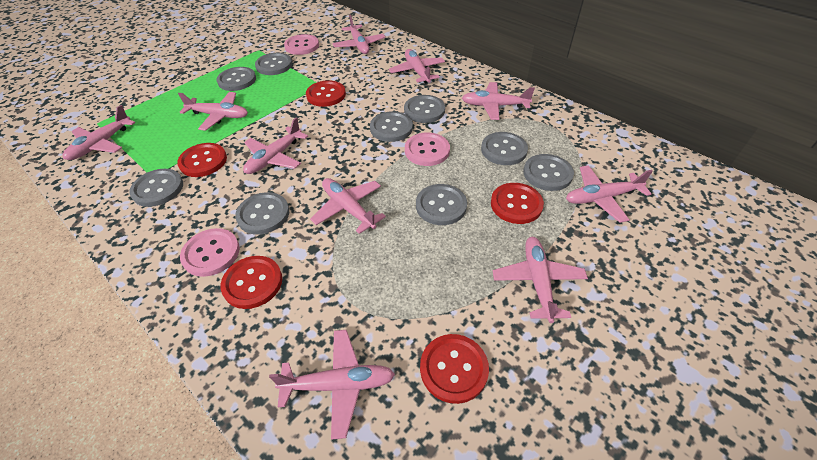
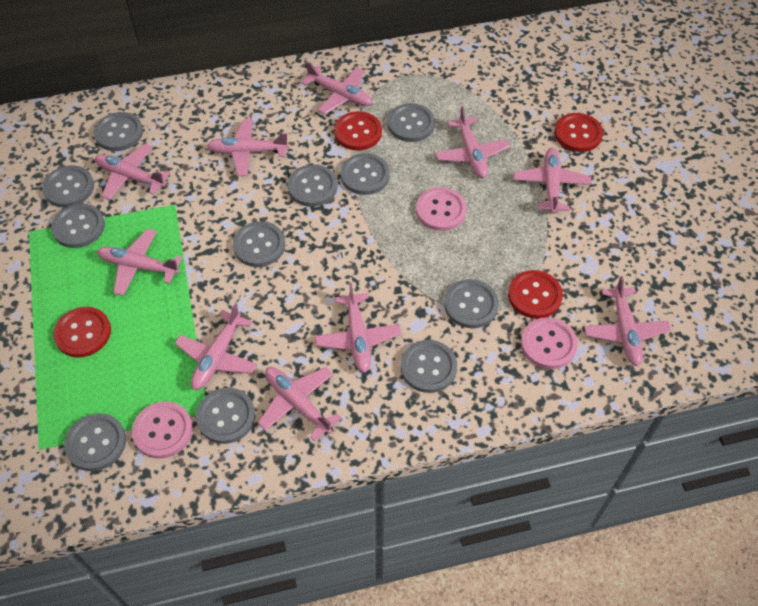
grey button: [129,169,183,207] [217,67,256,91] [235,192,289,235] [255,53,292,75] [370,111,413,142] [404,95,445,123] [416,184,467,225] [481,132,528,165] [523,154,574,191] = 9 -> [42,165,94,208] [51,204,105,248] [64,413,126,471] [94,112,143,151] [196,388,255,444] [233,222,285,267] [288,165,337,207] [341,153,390,195] [388,103,435,142] [401,340,457,393] [444,279,499,328] = 11
red button: [177,143,227,177] [221,256,282,309] [306,80,346,107] [420,334,489,404] [491,183,544,224] = 5 -> [53,307,111,358] [334,111,382,151] [508,270,563,319] [554,113,603,152] = 4

